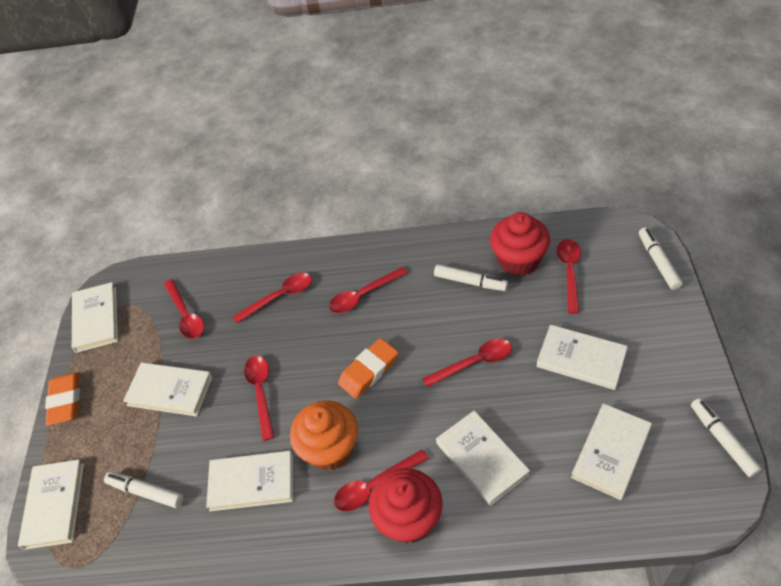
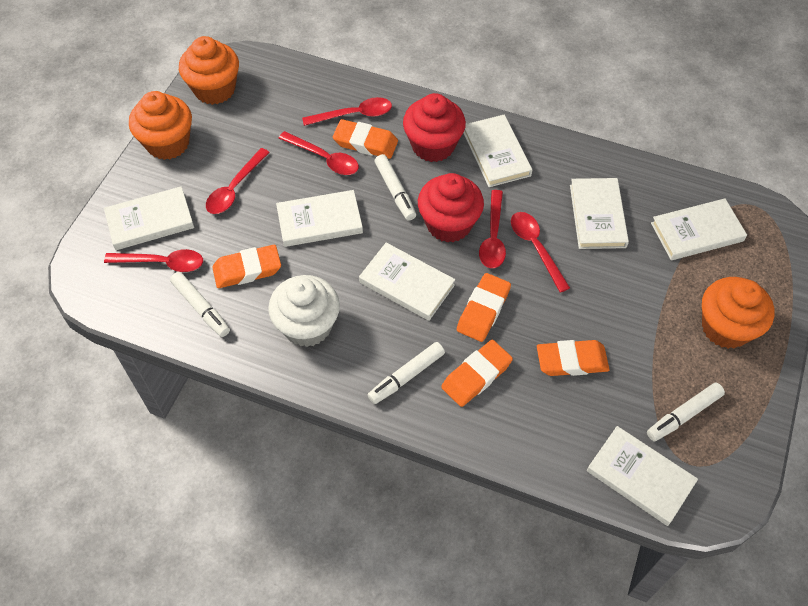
orange cupcake: [290,400,358,470] = 1 -> [129,91,192,160] [179,36,239,105] [702,277,775,349] = 3
orange eraser: [45,372,80,426] [338,338,398,399] = 2 -> [212,245,281,288] [333,119,398,159] [441,340,513,407] [457,273,511,342] [537,340,609,376] = 5
red spoon: [164,279,204,339] [233,273,312,323] [244,356,274,441] [329,267,407,313] [334,449,429,512] [422,339,512,387] [557,239,581,314] = 7 -> [104,249,203,272] [206,148,270,214] [278,131,359,175] [302,97,392,126] [479,190,506,268] [511,212,570,293] = 6
white cupcake: none = 0 -> [268,275,340,347] = 1

